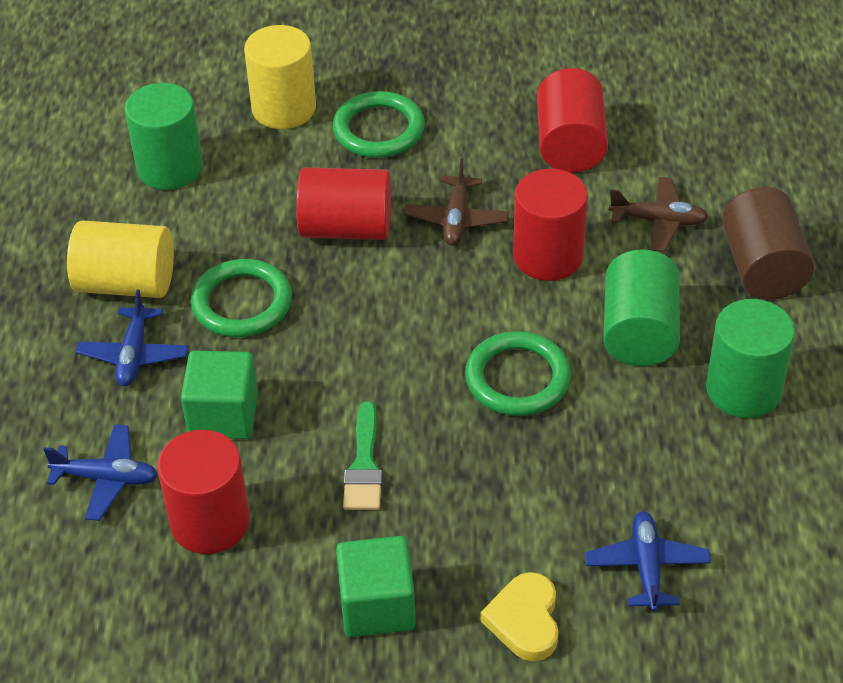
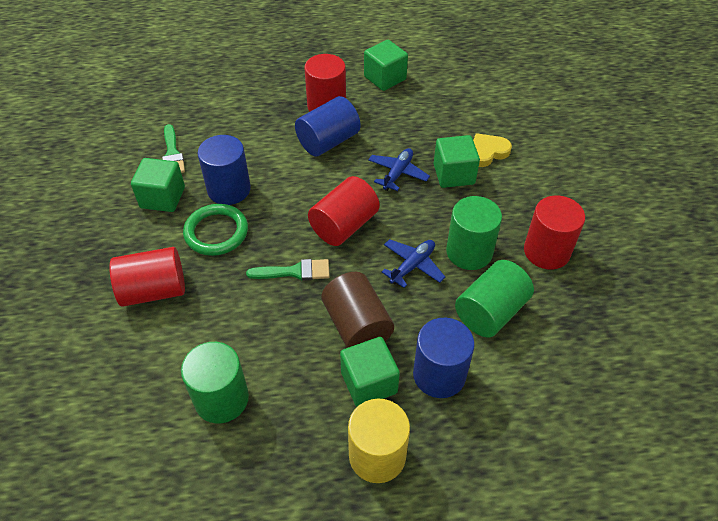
blue cylinder: none = 0 -> [198,135,251,205] [295,96,360,157] [413,318,475,398] = 3
blue plane: [43,424,158,521] [76,289,188,386] [585,511,711,612] = 3 -> [368,148,430,191] [382,239,446,288] = 2
brown plane: [404,159,509,246] [609,177,709,252] = 2 -> none = 0
green brush: [343,401,383,510] = 1 -> [162,124,185,173] [246,259,330,281] = 2
green cube: [181,350,258,439] [336,536,416,637] = 2 -> [131,158,185,212] [340,337,400,407] [364,40,408,91] [434,135,480,188] = 4
green ring: [191,259,292,337] [333,91,425,158] [465,331,571,416] = 3 -> [183,204,248,256] = 1
yellow cylinder: [67,220,174,298] [244,25,316,129] = 2 -> [348,399,410,483] = 1

